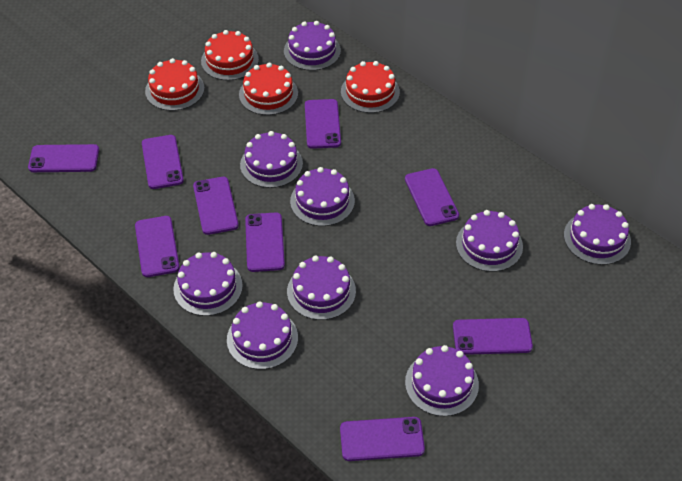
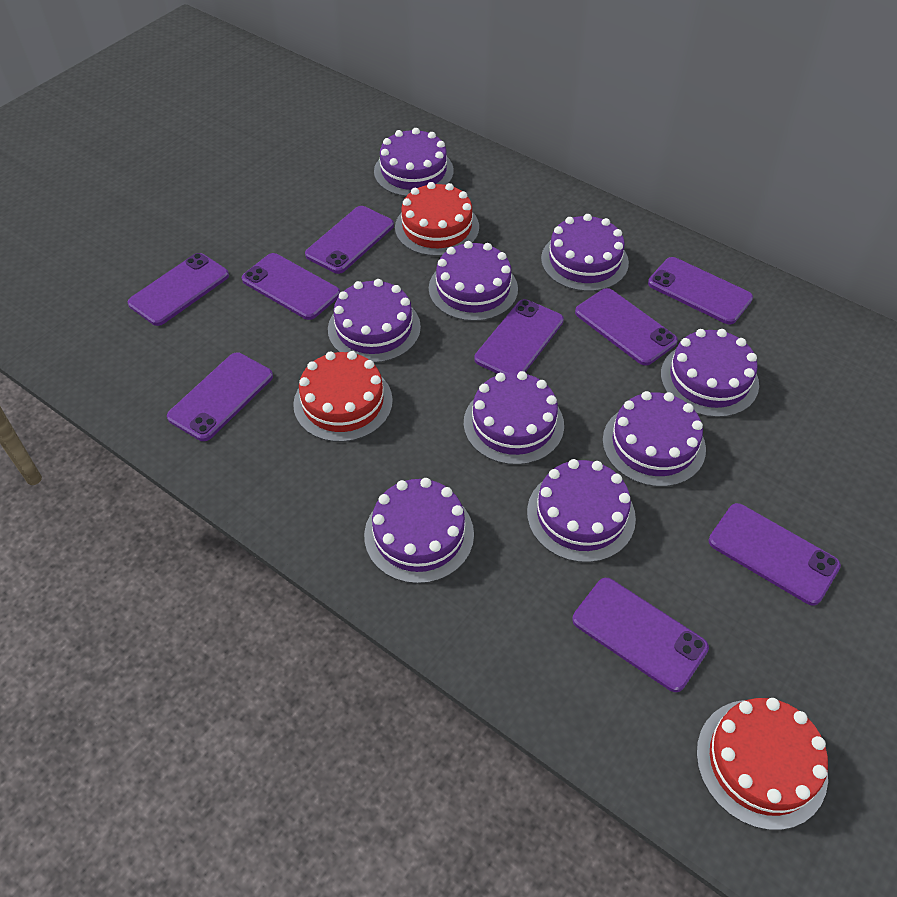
red cake: [145,58,204,111] [201,30,259,80] [239,63,298,115] [341,61,400,113] = 4 -> [293,351,393,442] [395,182,479,256] [696,698,828,830] = 3

